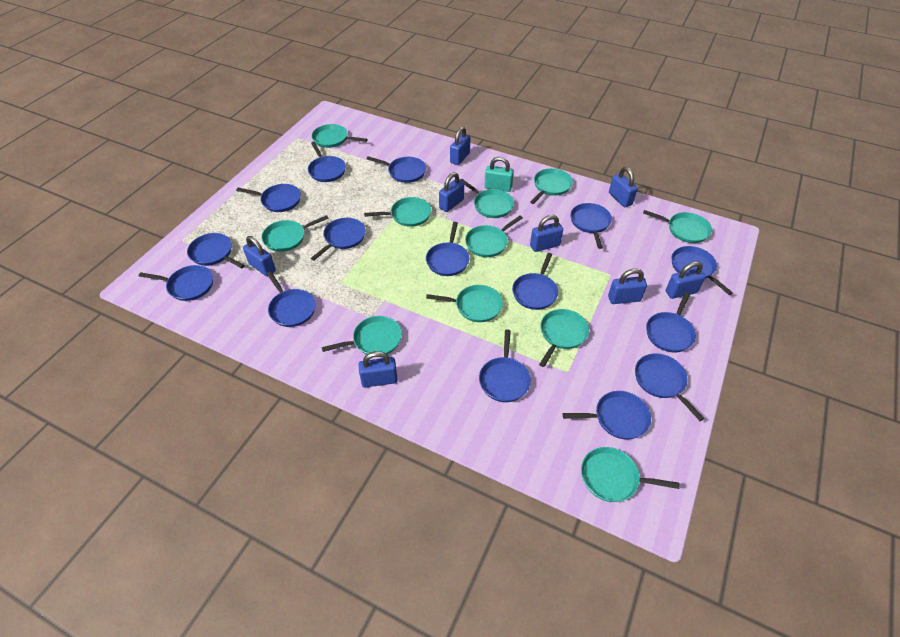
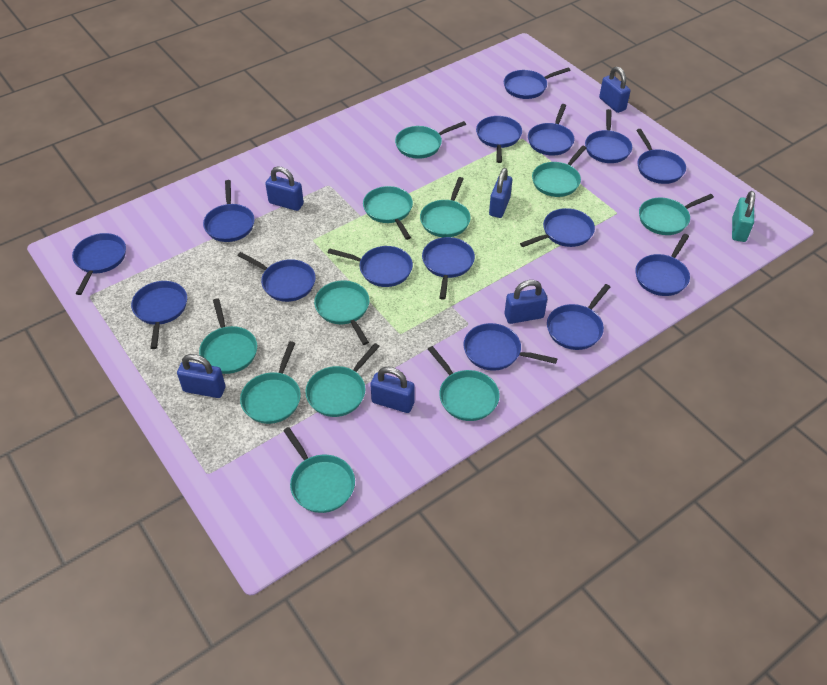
blue padlock: [243,236,276,277] [358,351,398,388] [439,172,464,212] [450,127,470,165] [530,215,563,252] [608,268,647,304] [609,167,638,207] [666,261,706,299] = 8 -> [177,354,226,398] [265,166,304,211] [370,367,415,413] [489,168,512,218] [505,280,547,324] [599,66,630,113] = 6

